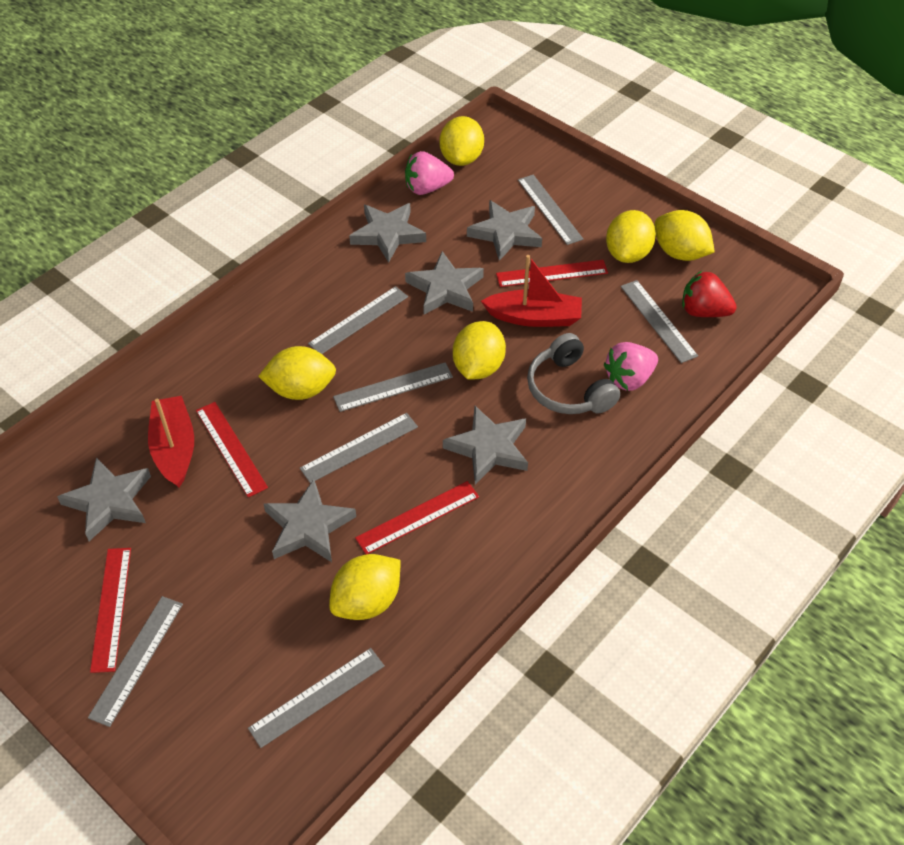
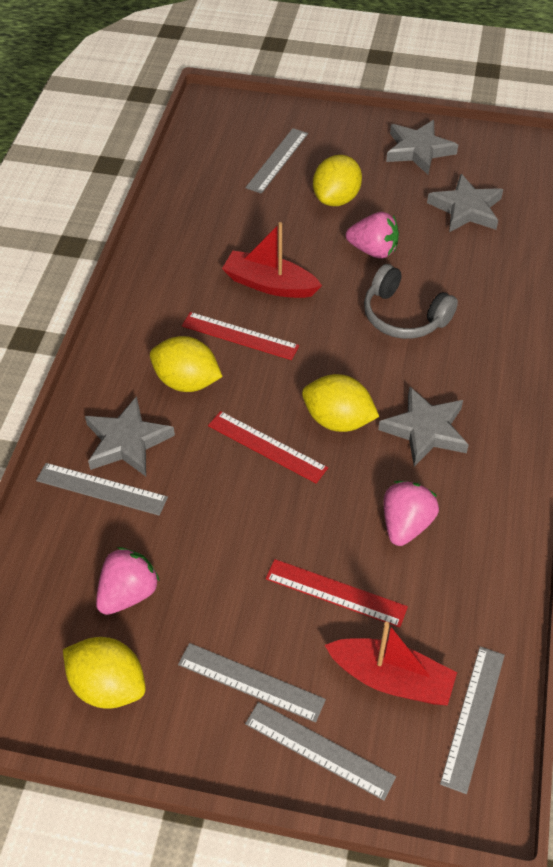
grey ruler: [88,596,183,727] [248,648,384,748] [300,413,418,483] [308,286,408,354] [333,362,453,412] [518,175,583,245] [621,280,698,363] = 7 -> [36,463,168,516] [178,643,326,722] [245,128,308,194] [245,702,396,801] [440,646,505,794] = 5
grey star: [57,457,151,541] [264,479,356,562] [349,203,426,263] [405,251,484,315] [443,406,528,484] [467,200,542,261] = 6 -> [85,396,175,476] [378,387,469,467] [386,120,458,175] [427,174,503,232] = 4
pink strawberry: [405,151,454,195] [604,342,658,391] = 2 -> [96,547,160,615] [346,212,399,259] [383,481,439,546] = 3
red ruler: [90,548,131,673] [196,402,268,497] [355,481,479,554] [496,260,608,287] = 4 -> [182,312,299,360] [208,411,328,484] [266,559,408,628] = 3
red strawberry: [682,271,737,317] = 1 -> none = 0
yellow lemon: [258,346,336,400] [329,554,400,620] [439,116,484,166] [453,321,506,379] [606,210,656,263] [655,210,715,261] = 6 -> [63,637,146,709] [150,336,223,392] [302,374,379,432] [313,155,362,206] = 4

